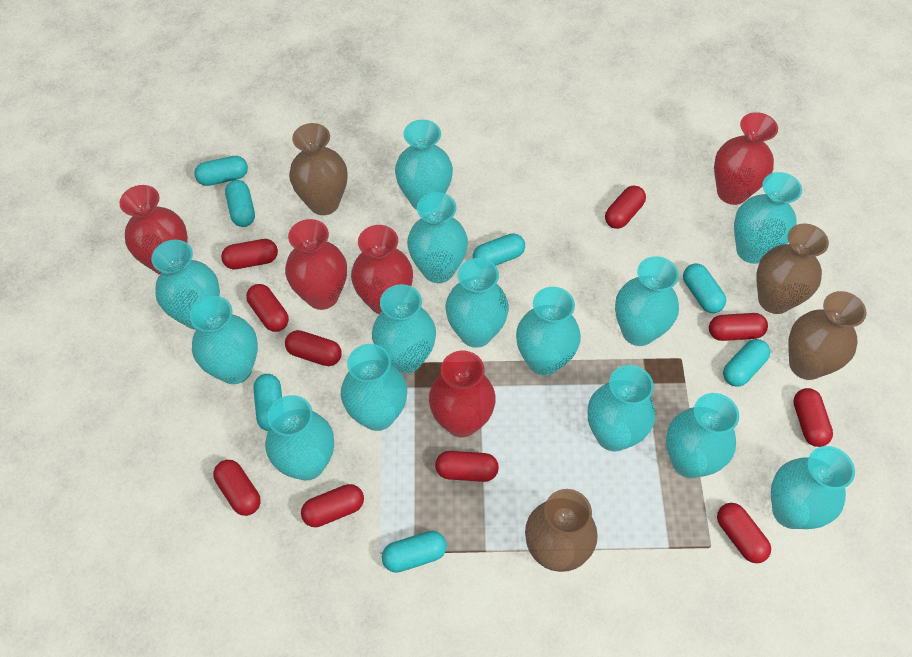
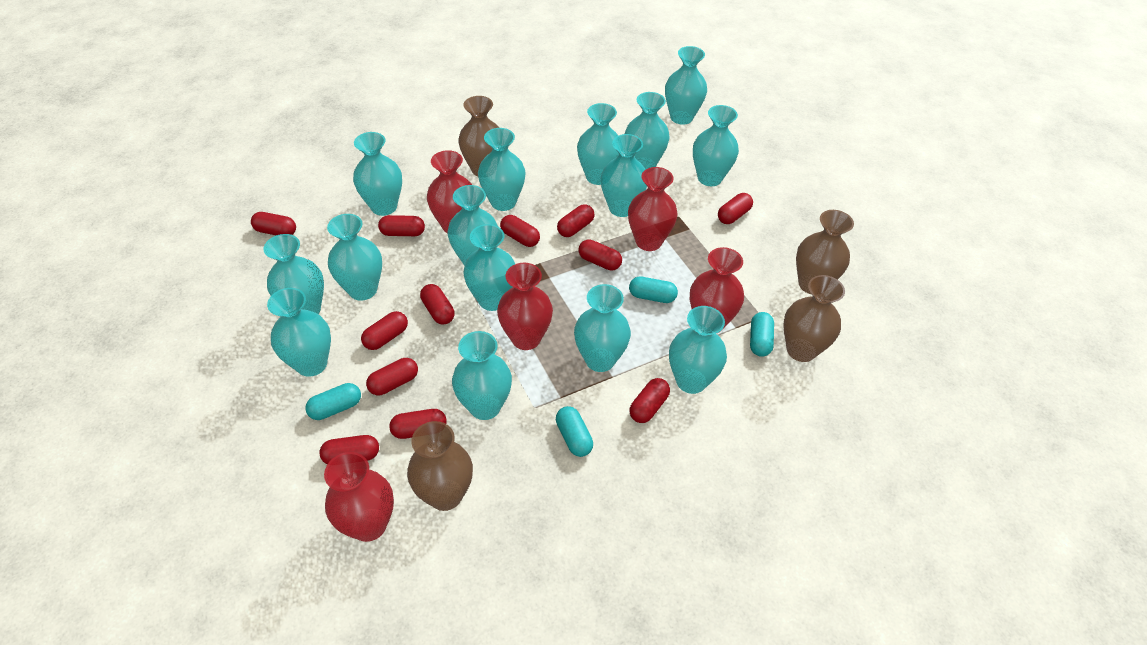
red capsule: [213,460,261,516] [221,239,278,269] [246,284,289,332] [285,330,342,366] [301,484,364,527] [435,451,499,482] [605,186,646,229] [709,313,768,341] [717,503,771,563] [793,388,833,447] = 10 -> [251,212,296,235] [319,435,379,464] [361,311,408,350] [366,358,418,395] [378,215,425,236] [389,409,447,439] [420,284,455,324] [500,215,540,247] [557,204,595,237] [578,239,622,270] [629,378,670,423] [718,193,753,224] = 12
turquoise capsule: [194,156,248,186] [225,180,255,227] [253,374,282,431] [382,531,447,573] [473,233,525,266] [683,264,726,313] [723,339,770,387] = 7 -> [305,383,361,420] [556,406,593,457] [629,276,678,303] [750,312,774,357] = 4
turquoise vase: [151,240,220,330] [190,296,258,384] [265,395,334,481] [341,344,407,431] [372,284,436,373] [395,120,453,210] [407,192,468,283] [445,258,509,348] [516,287,581,376] [588,365,655,451] [615,256,679,346] [666,393,739,478] [734,172,802,264] [771,446,855,529] = 14 -> [263,234,324,314] [267,288,331,377] [327,214,382,301] [353,132,402,216] [447,185,498,266] [452,331,512,420] [463,224,515,311] [478,128,525,211] [574,284,631,372] [577,103,619,185] [601,134,647,217] [625,92,670,169] [665,46,707,125] [669,306,727,394] [693,105,739,186] = 15

